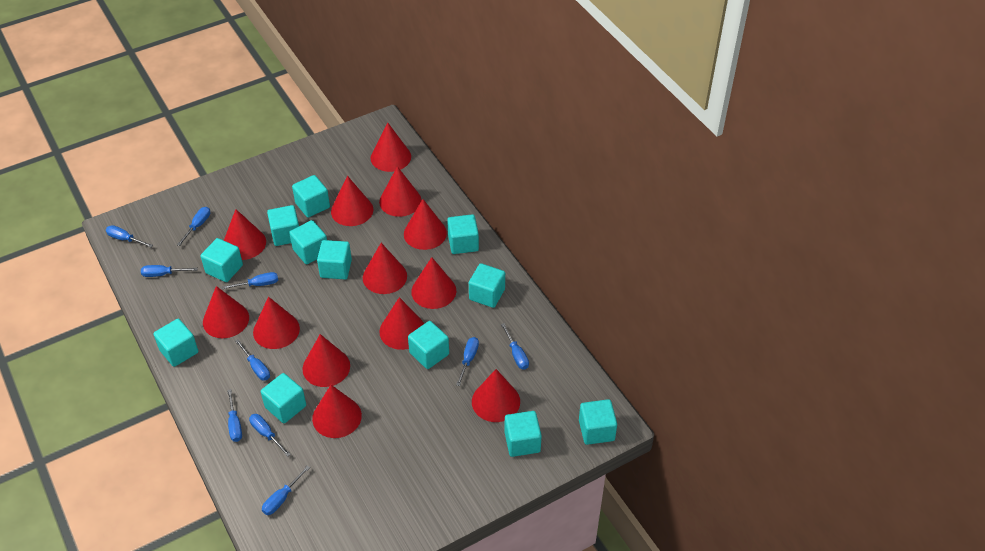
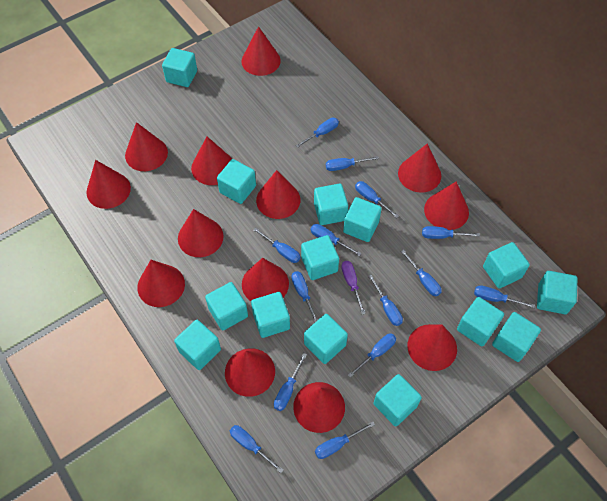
blue screwdriver: [106,225,153,247] [141,265,198,277] [177,207,210,246] [222,272,278,289] [227,389,242,442] [235,340,270,381] [249,414,291,457] [262,466,310,515] [456,337,479,386] [501,323,529,370] = 10 -> [230,425,283,473] [253,228,300,263] [274,353,307,411] [291,271,318,322] [295,118,339,148] [311,224,362,256] [315,422,375,459] [326,156,379,171] [348,334,396,378] [355,181,399,218] [368,275,403,326] [401,250,442,296] [422,226,480,239] [474,286,535,308] = 14
purple screwdriver: none = 0 -> [341,261,366,314] = 1
turquoise cube: [153,319,198,367] [201,238,243,282] [261,373,306,423] [267,205,299,246] [289,220,327,264] [292,175,330,218] [317,240,352,279] [408,321,449,369] [447,214,479,254] [469,263,505,308] [504,411,542,457] [579,399,617,445] = 12 -> [162,48,197,87] [174,320,221,370] [205,282,248,331] [217,159,256,204] [251,292,290,338] [301,235,339,280] [304,314,348,364] [314,184,348,225] [343,197,382,242] [373,374,422,426] [457,297,504,346] [483,242,530,289] [492,312,541,362] [537,271,578,314] = 14

